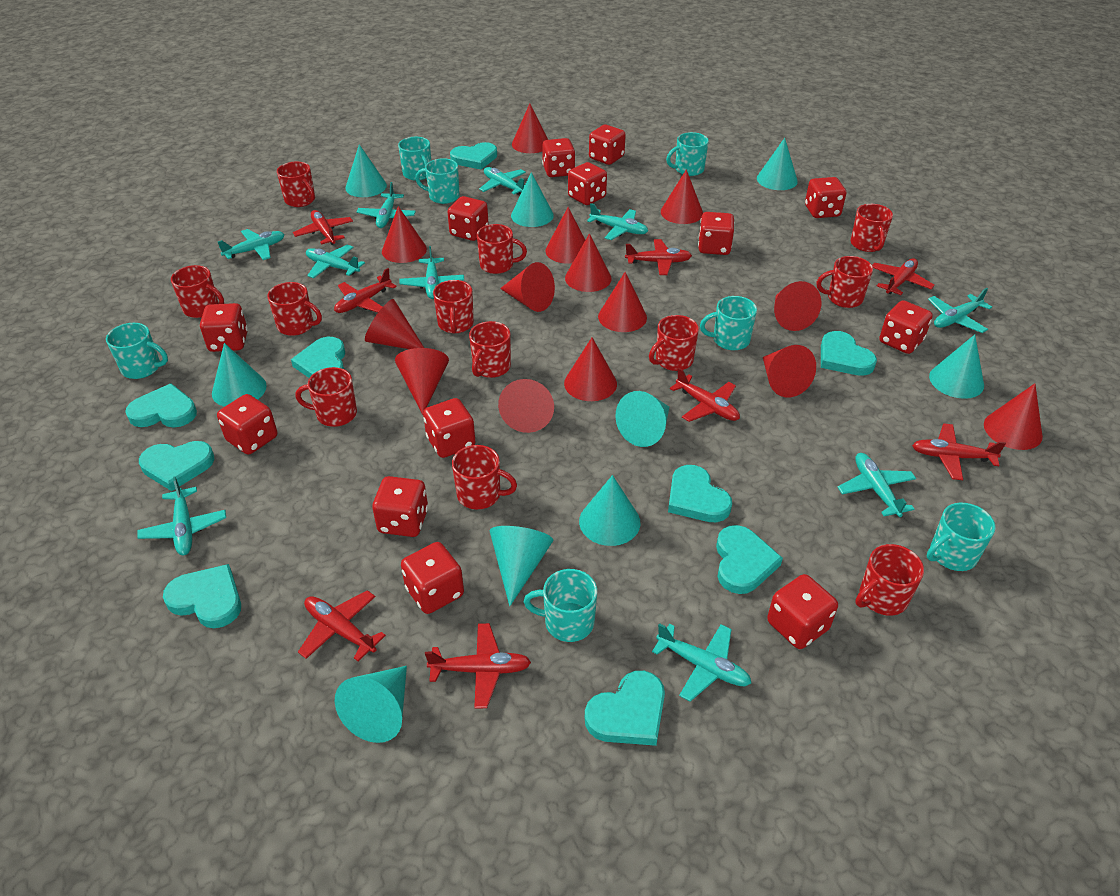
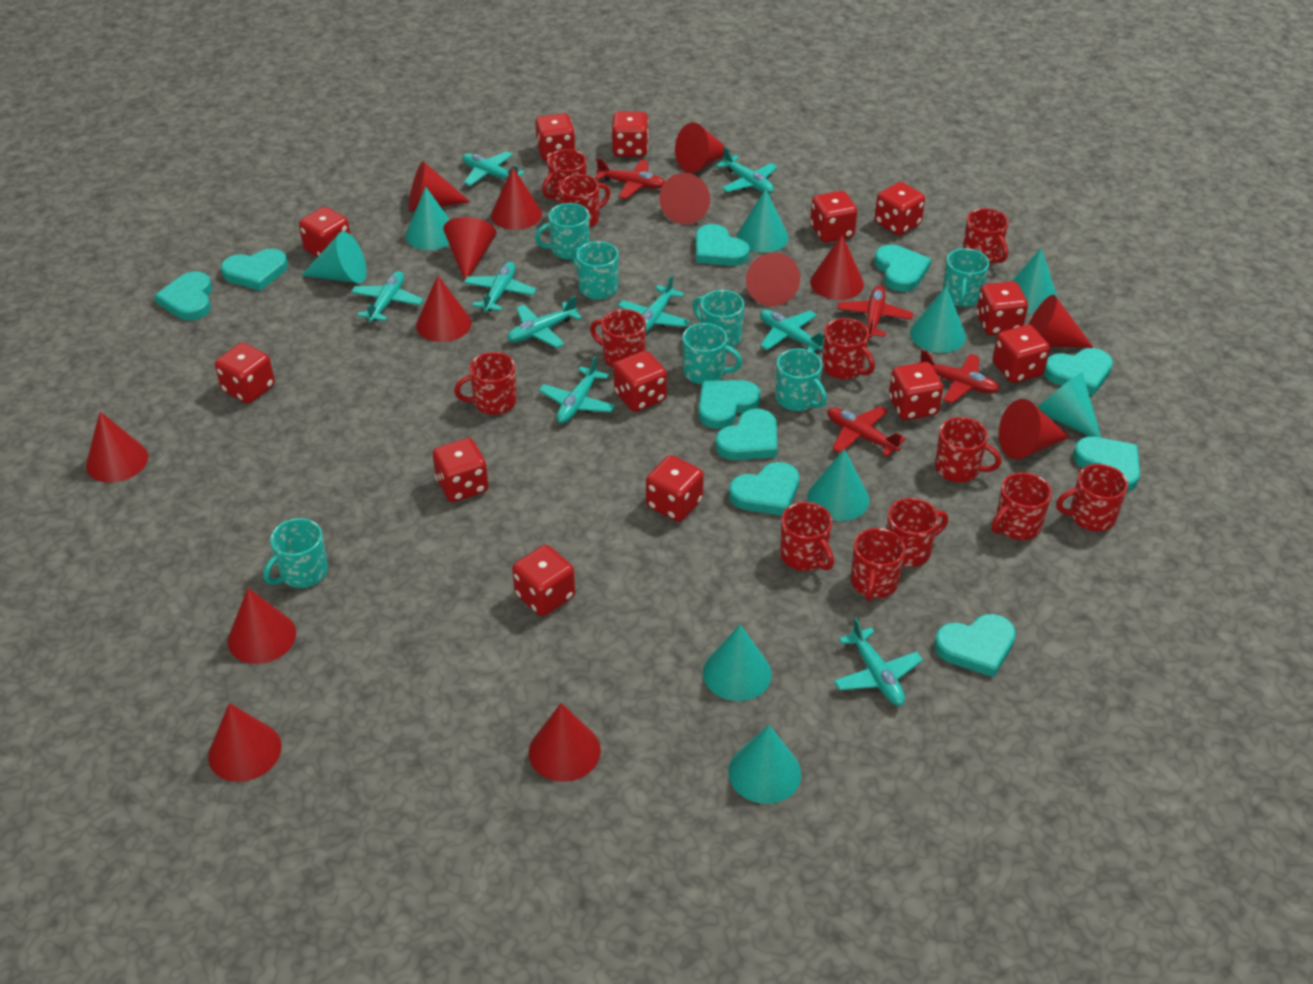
red plane: [293,210,353,245] [298,590,386,661] [334,268,397,313] [425,623,531,709] [625,239,692,275] [670,368,740,422] [872,258,935,295] [912,423,1006,480] = 8 -> [595,158,665,199] [827,406,906,456] [837,286,913,338] [919,350,1000,403] = 4
turquoise heart: [125,384,197,427] [139,441,214,491] [163,564,241,628] [291,337,345,378] [450,142,497,170] [585,671,665,746] [668,465,732,522] [716,525,783,594] [821,331,877,376] = 9 -> [154,271,212,320] [221,249,288,291] [696,224,750,266] [698,380,761,429] [715,409,777,460] [729,462,799,516] [874,245,931,292] [934,614,1016,677] [1044,348,1113,395] [1073,437,1140,492] = 10
turquoise plane: [137,476,226,555] [218,229,285,260] [306,245,365,278] [357,182,416,228] [400,246,464,299] [479,167,526,195] [587,203,648,240] [652,623,751,702] [838,453,916,517] [928,288,992,333] = 10 -> [351,271,423,322] [462,151,525,186] [464,262,536,312] [507,296,582,348] [539,356,615,423] [618,275,690,333] [716,147,777,194] [760,310,824,352] [834,618,923,706] = 9

